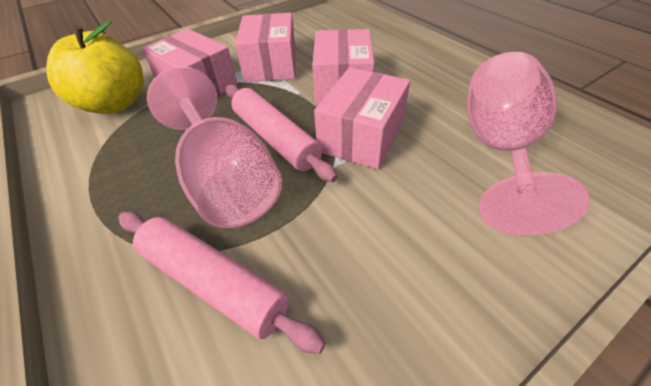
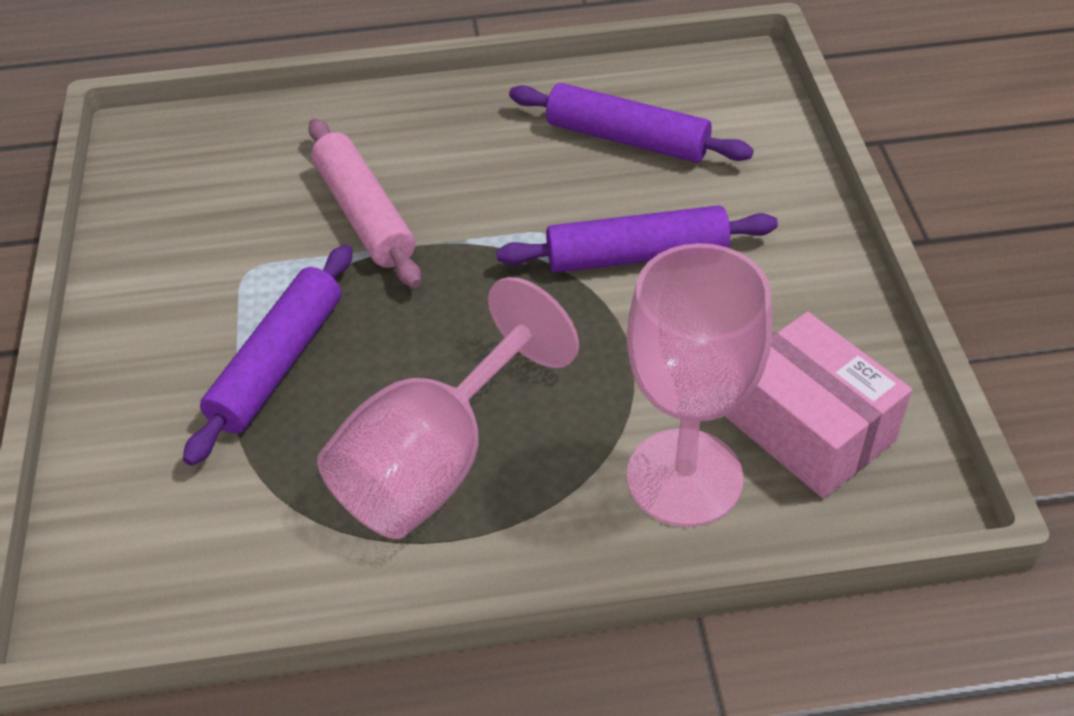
pink box: [142,29,238,97] [235,13,296,82] [312,29,375,105] [314,67,410,169] = 4 -> [725,312,912,498] = 1
pink rolling pin: [119,212,326,354] [226,84,338,182] = 2 -> [308,119,421,288] = 1
purple rolling pin: none = 0 -> [183,245,352,466] [496,206,778,273] [509,83,754,163] = 3
yellow apple: [46,21,143,114] = 1 -> none = 0

